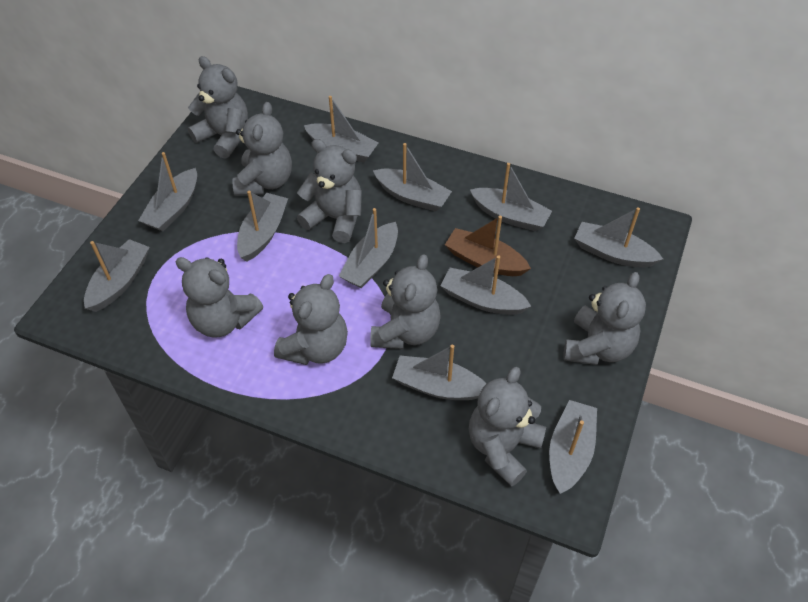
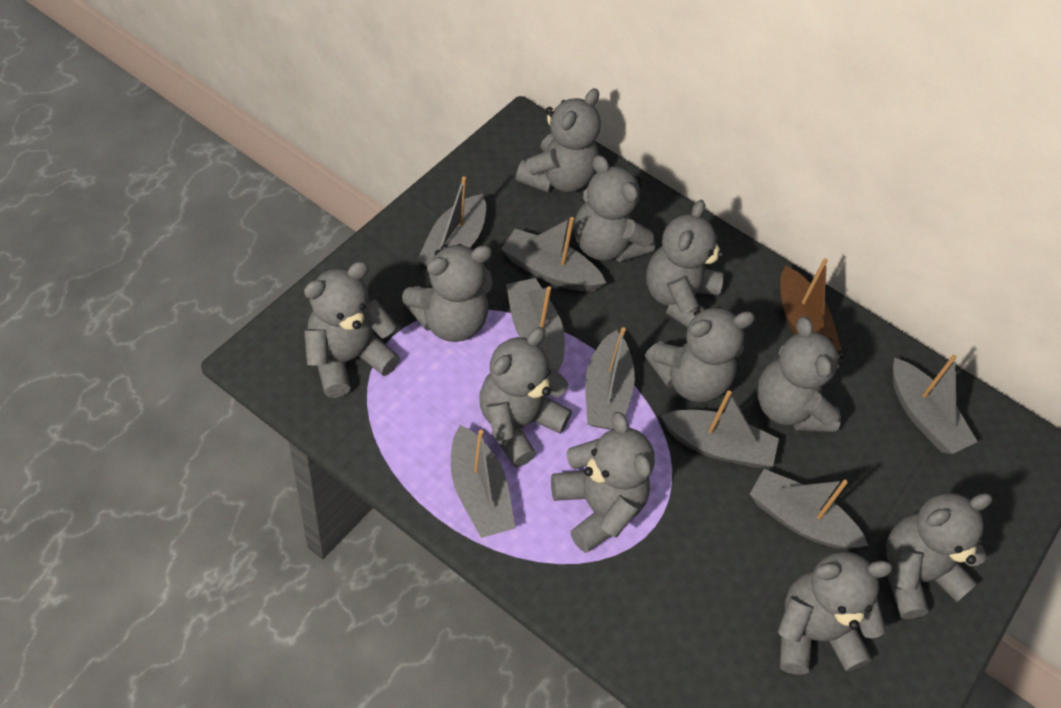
grey boat: [84,239,150,312] [138,152,197,231] [237,191,288,262] [304,96,379,163] [339,208,398,288] [373,143,452,212] [392,345,486,400] [440,255,531,315] [470,163,552,231] [549,400,597,494] [574,207,663,268] = 11 -> [417,176,486,267] [451,425,515,538] [501,217,606,292] [506,278,565,372] [585,327,635,430] [661,390,779,468] [750,469,869,549] [893,355,978,454] = 8
grey teddy bear: [175,257,263,337] [188,56,248,159] [233,102,292,196] [274,274,348,365] [297,139,362,243] [370,254,441,349] [469,367,546,487] [563,272,646,365] = 8 -> [304,261,400,398] [402,244,492,342] [479,327,572,467] [515,88,601,193] [551,412,655,553] [574,155,655,262] [645,305,755,403] [646,200,725,328] [757,317,844,432] [778,551,893,674] [886,493,993,619] = 11

